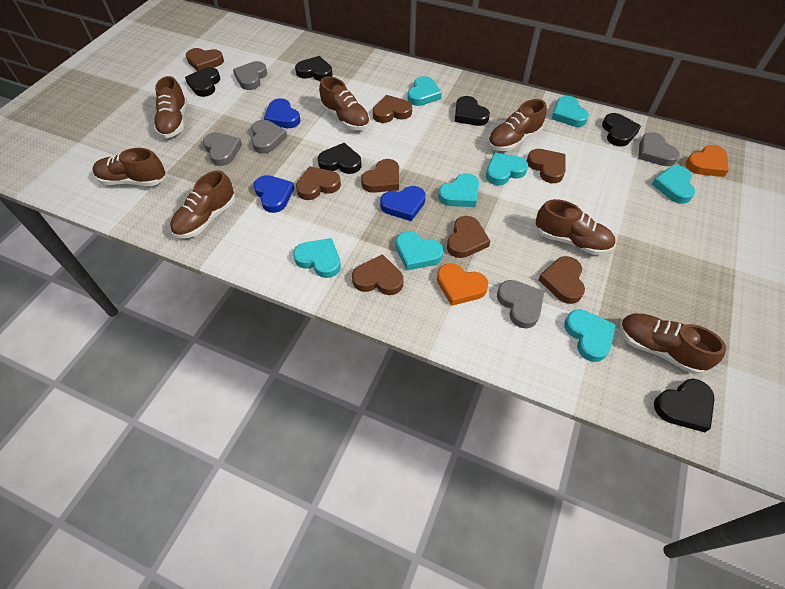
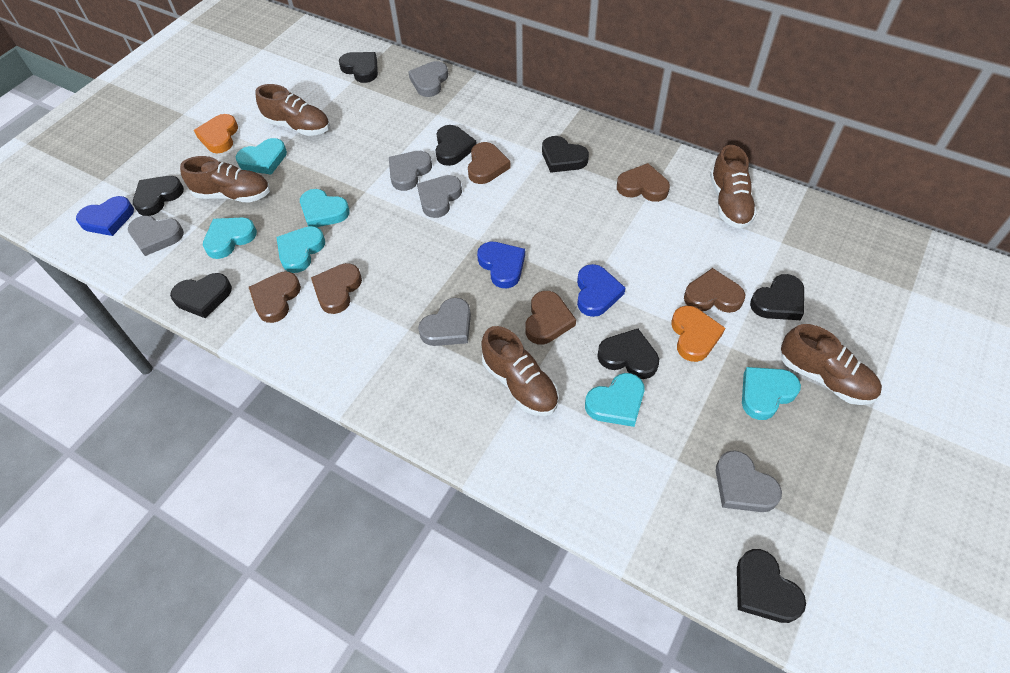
black heart: [185,67,220,97] [295,56,333,81] [318,143,361,174] [455,96,490,126] [602,113,641,147] [654,379,715,432] = 6 -> [133,176,184,216] [170,273,232,319] [339,52,378,83] [436,125,476,166] [542,136,589,173] [597,329,659,379] [737,549,806,623] [750,274,804,320] = 8
brown heart: [186,48,224,71] [296,166,341,200] [352,254,403,295] [361,159,399,193] [373,95,412,123] [447,216,490,258] [527,149,566,183] [538,256,585,304] = 8 -> [249,272,301,323] [311,263,362,314] [468,142,511,184] [525,291,576,344] [617,163,670,202] [684,268,745,313] = 6
brown shoe: [92,148,166,186] [154,76,187,138] [170,170,235,238] [319,76,370,130] [488,99,547,151] [535,199,615,255] [620,314,726,374] = 7 -> [180,156,270,203] [256,84,330,136] [481,326,559,416] [710,145,757,229] [781,324,882,405] = 5
grey heart: [203,132,242,166] [233,61,267,90] [251,120,287,154] [497,280,544,329] [639,132,680,166] = 5 -> [128,216,184,256] [389,151,432,191] [408,61,448,97] [417,175,462,218] [418,298,471,346] [716,450,782,512] = 6
turquoise heart: [293,238,341,278] [396,231,443,270] [408,76,442,106] [438,173,479,207] [486,153,528,185] [551,96,589,127] [564,309,616,362] [652,166,695,204] = 8 -> [203,217,257,259] [236,138,287,175] [276,226,325,273] [300,189,350,227] [585,373,645,427] [742,367,801,420] = 6

